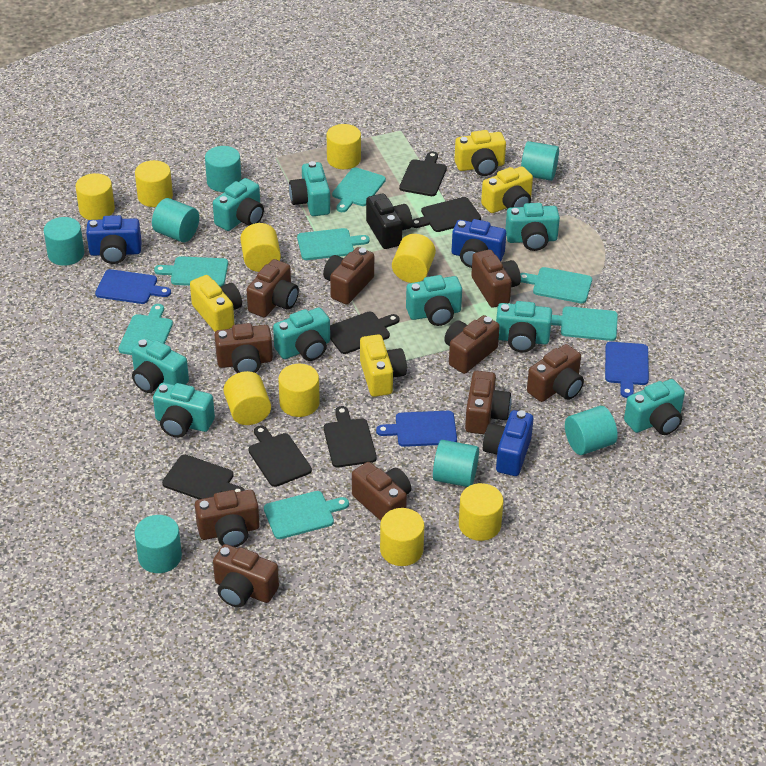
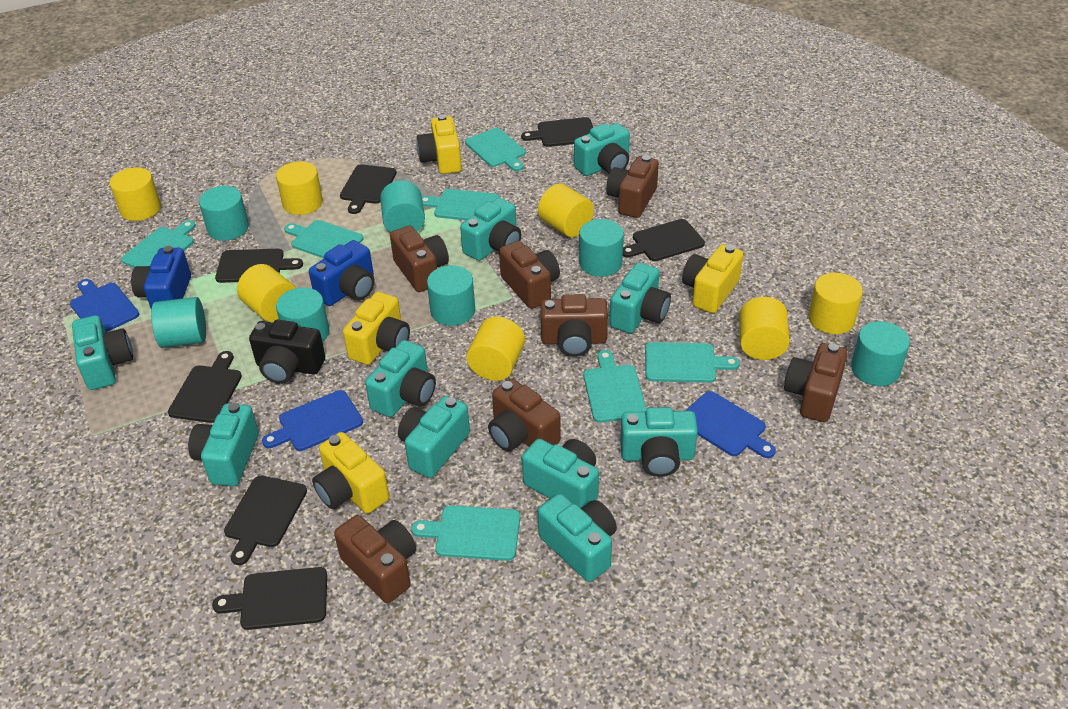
black cutting board: [162,455,245,499] [248,425,312,487] [324,406,377,468] [330,311,399,354] [399,152,447,196] [412,197,481,232] = 6 -> [168,351,242,423] [212,567,327,630] [215,249,303,283] [224,475,307,565] [340,164,397,214] [521,117,594,147] [623,219,705,261] = 7
blue camera: [86,215,142,264] [452,219,506,268] [483,410,533,476] = 3 -> [131,246,191,310] [309,240,375,306] = 2
brown camera: [195,490,260,547] [213,544,279,607] [215,323,273,373] [247,259,299,317] [323,247,374,304] [352,462,411,521] [444,315,500,374] [465,371,511,434] [471,249,521,308] [527,344,584,402] = 10 -> [334,515,416,603] [390,226,449,292] [488,379,561,451] [499,241,560,309] [541,294,608,357] [606,155,659,218] [784,343,848,422] = 7
turquoise camera: [131,338,189,393] [153,383,215,438] [213,178,264,231] [273,307,330,361] [289,161,330,216] [406,275,462,326] [496,301,552,352] [505,203,560,251] [624,379,685,435] = 9 -> [72,315,133,390] [188,403,259,486] [365,340,436,417] [398,396,470,478] [460,198,521,261] [522,439,599,508] [538,494,617,582] [574,123,630,176] [610,263,671,333] [620,407,698,477] = 10
yellow cylinder: [75,173,115,220] [135,160,173,207] [223,371,271,425] [240,223,281,272] [278,364,320,417] [327,124,361,169] [380,508,424,566] [392,234,436,283] [459,483,503,541] = 9 -> [110,167,161,221] [237,264,296,322] [276,161,323,215] [466,317,525,381] [538,184,594,237] [739,297,790,360] [809,273,863,334] = 7

